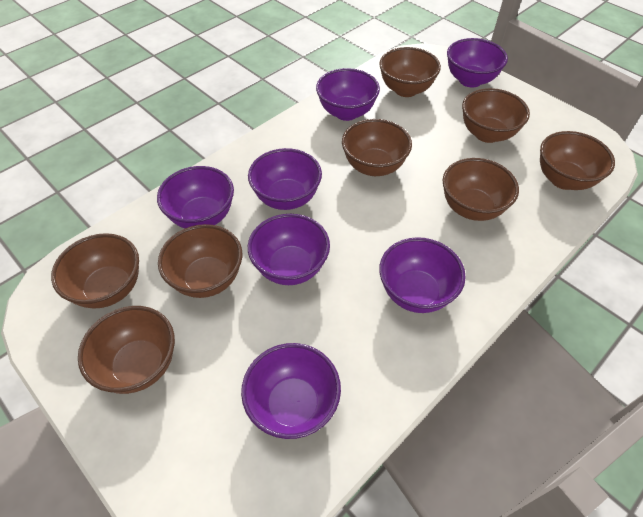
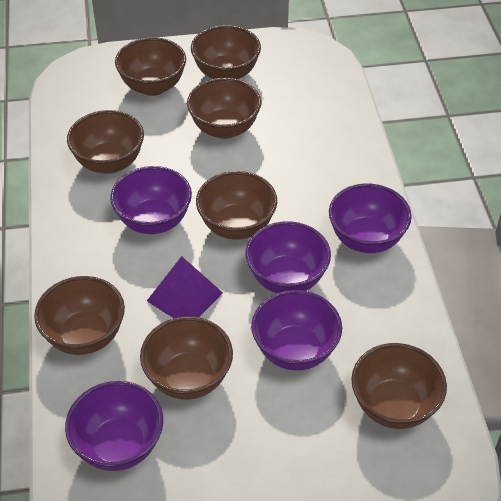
purple bowl: [157,166,234,228] [241,343,341,439] [248,148,322,210] [248,214,330,285] [316,68,380,121] [379,237,466,313] [447,38,508,88] = 7 -> [65,381,163,471] [110,166,192,234] [246,221,331,293] [251,290,342,371] [329,184,412,253] = 5
purple pyramid: none = 0 -> [147,256,223,318] = 1

